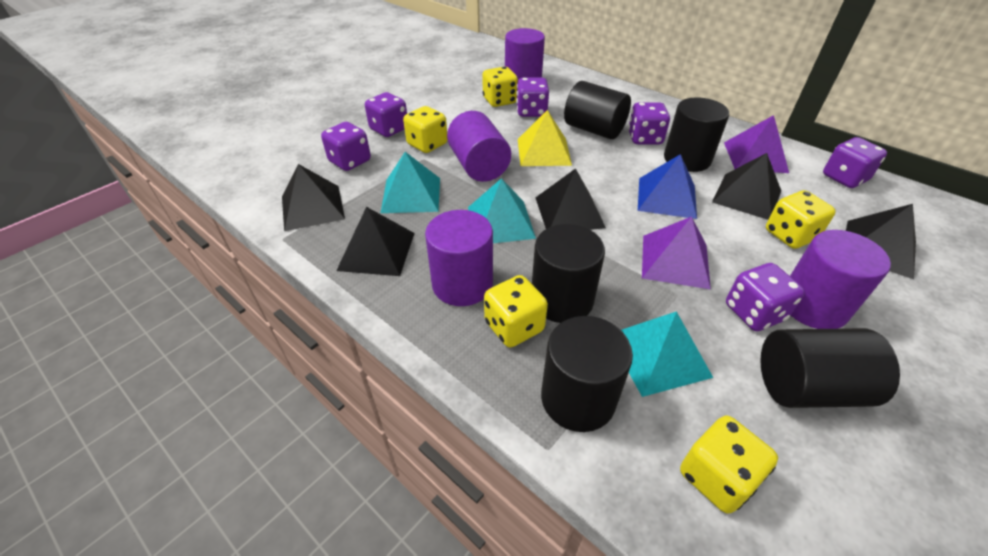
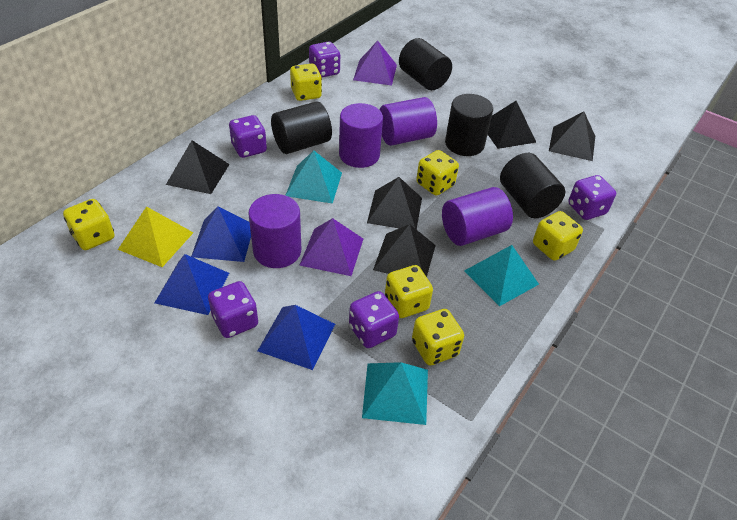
black cylinder: [532,224,605,323] [541,316,633,432] [564,81,631,139] [664,97,729,172] [760,328,900,408] = 5 -> [271,101,332,154] [399,38,452,90] [445,94,493,156] [500,153,565,218] = 4
blue pyramid: [638,154,697,219] = 1 -> [155,254,229,315] [191,206,251,262] [258,305,335,370] = 3
purple dice: [321,122,371,171] [365,92,407,137] [516,78,549,117] [628,102,670,144] [726,263,805,331] [823,137,887,188] = 6 -> [208,281,258,338] [229,115,267,158] [309,42,340,77] [349,291,399,348] [568,175,616,220] = 5
yellow dice: [403,106,447,153] [482,67,518,107] [484,275,548,348] [680,416,778,514] [766,190,836,249] = 5 -> [63,199,114,250] [290,64,322,101] [385,265,433,318] [412,309,464,365] [416,150,459,196] [533,211,583,261] = 6

